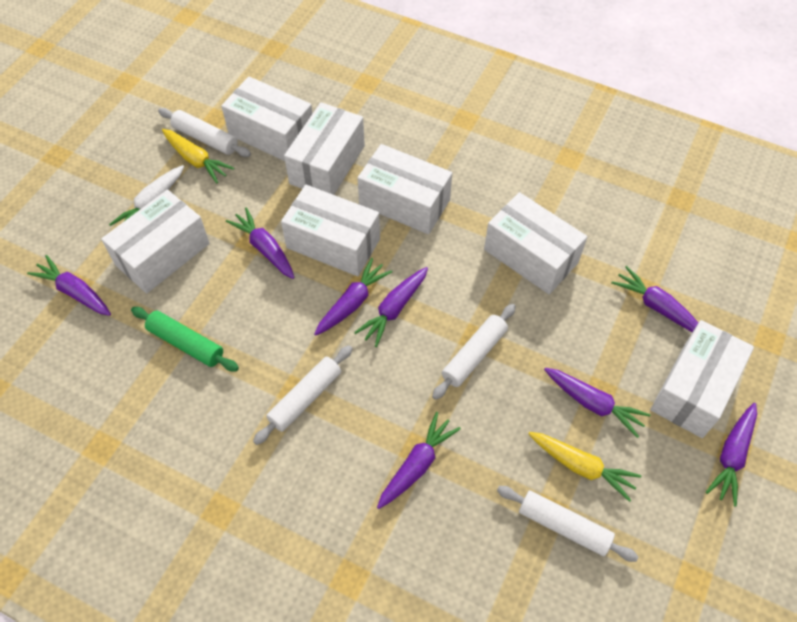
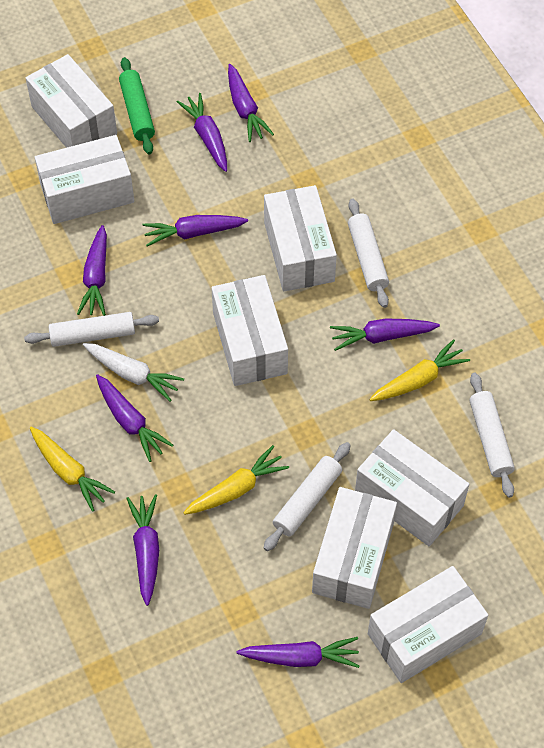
yellow carrot: [162,129,235,183] [528,432,641,502] = 2 -> [30,427,115,512] [183,445,289,515] [369,339,470,401] = 3

